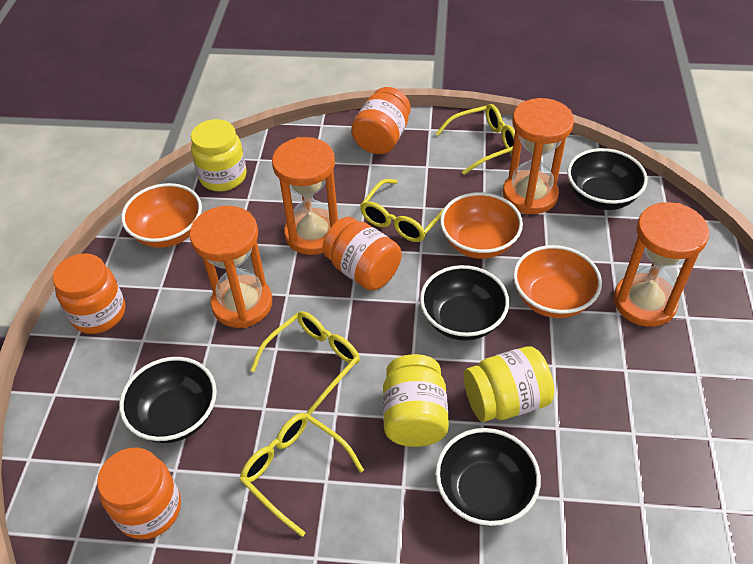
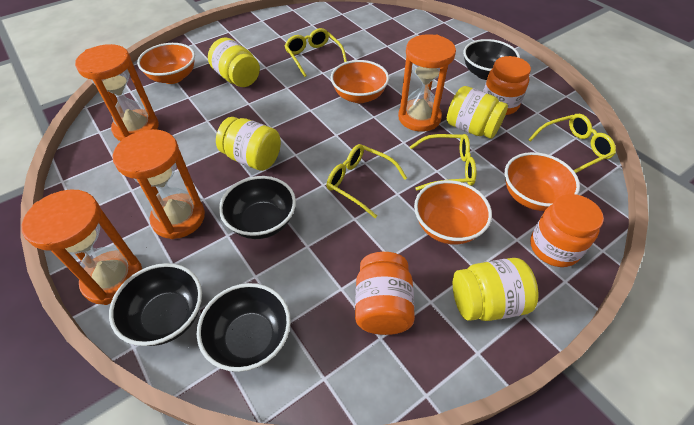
orange bowl: [121,183,202,248] [440,192,523,259] [513,245,602,318] = 3 -> [137,43,195,84] [331,60,389,103] [414,180,492,244] [505,152,580,211] = 4
orange jar: [53,253,125,334] [97,447,181,540] [322,217,401,291] [351,87,411,154] = 4 -> [355,252,415,335] [483,56,531,115] [530,194,604,267] = 3
yellow jar: [191,119,246,191] [383,354,449,447] [464,346,554,422] = 3 -> [208,38,260,87] [216,117,281,171] [447,86,508,139] [453,258,538,321] = 4

